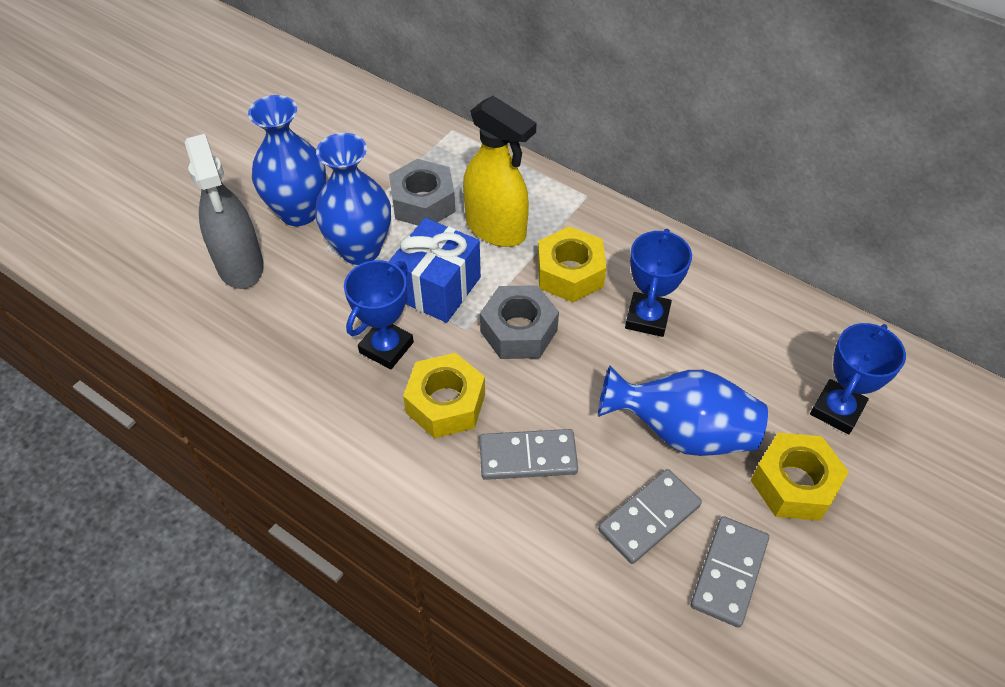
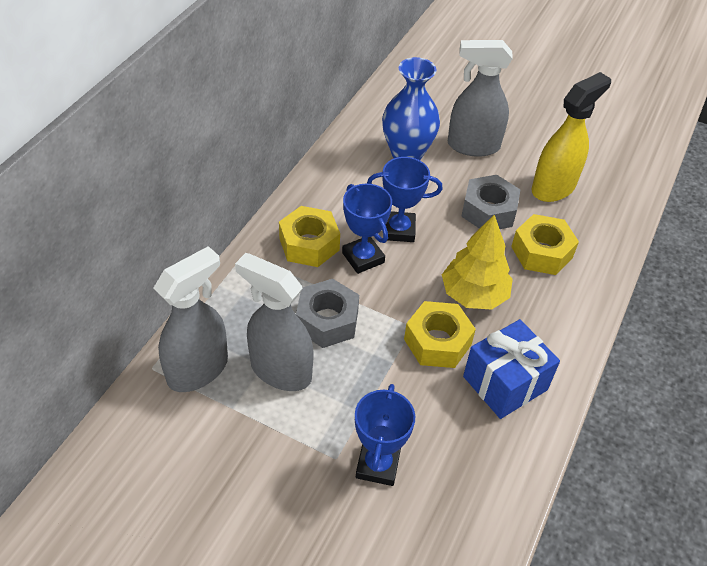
blue vase: [248,95,326,226] [315,133,391,265] [598,365,768,456] = 3 -> [382,57,440,160] = 1
grey domino: [479,429,578,480] [598,469,702,564] [690,516,769,628] = 3 -> none = 0
grey spray bottle: [185,134,263,289] = 1 -> [154,246,228,392] [235,253,314,391] [448,40,513,157] = 3
yellow tree: none = 0 -> [442,215,513,310] = 1

